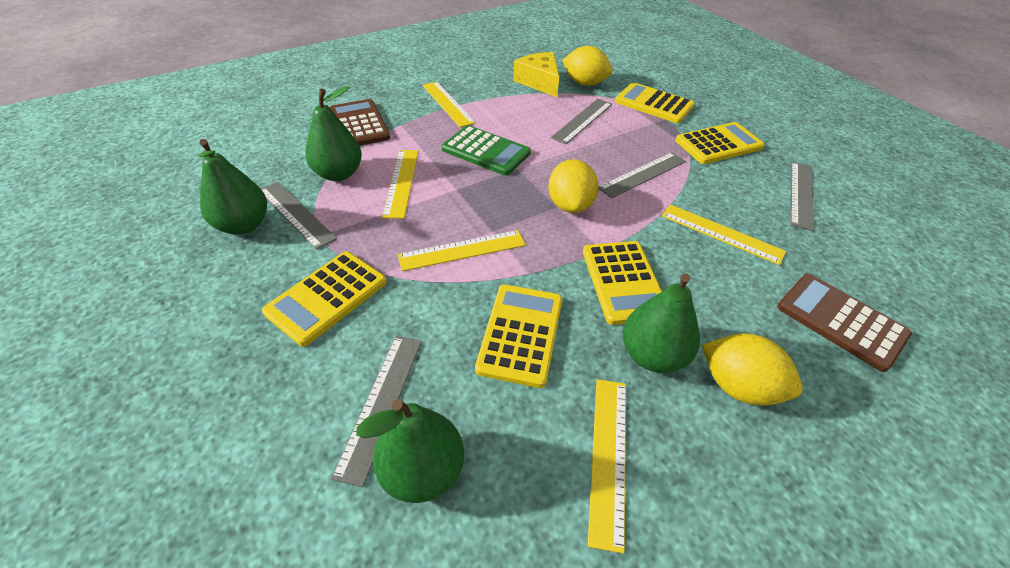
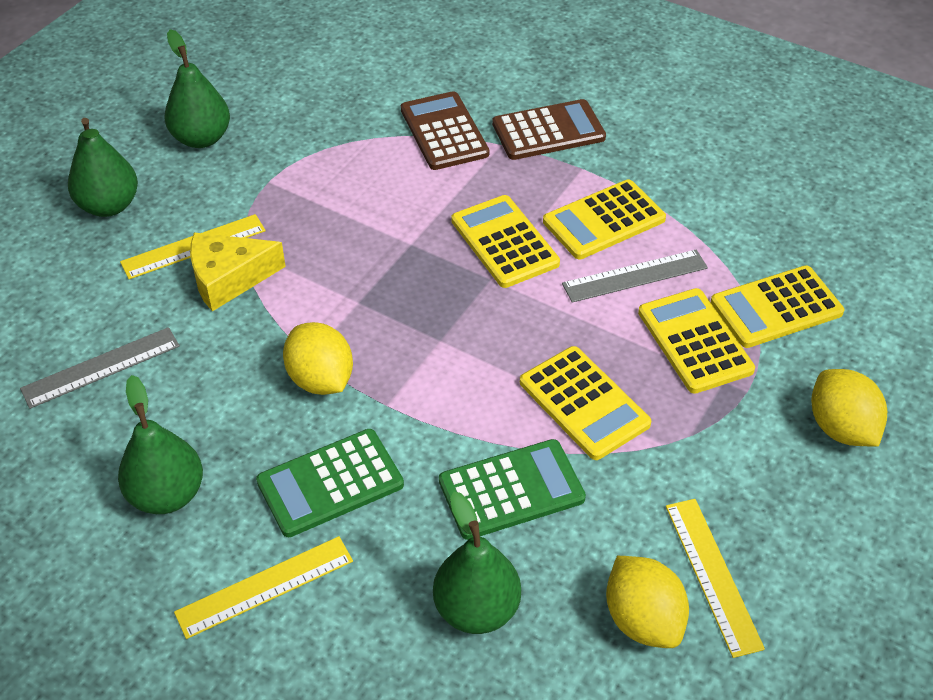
green calculator: [441,125,531,176] = 1 -> [256,429,404,537] [439,439,586,540] = 2
grey ruler: [261,182,337,250] [331,336,422,487] [551,99,612,144] [598,152,686,198] [790,162,814,231] = 5 -> [20,327,180,409] [562,250,708,303] = 2
yellow ruler: [382,150,418,219] [398,230,526,271] [423,82,476,128] [588,379,626,554] [662,204,786,265] = 5 -> [120,214,266,279] [174,536,353,639] [666,499,765,658] = 3

